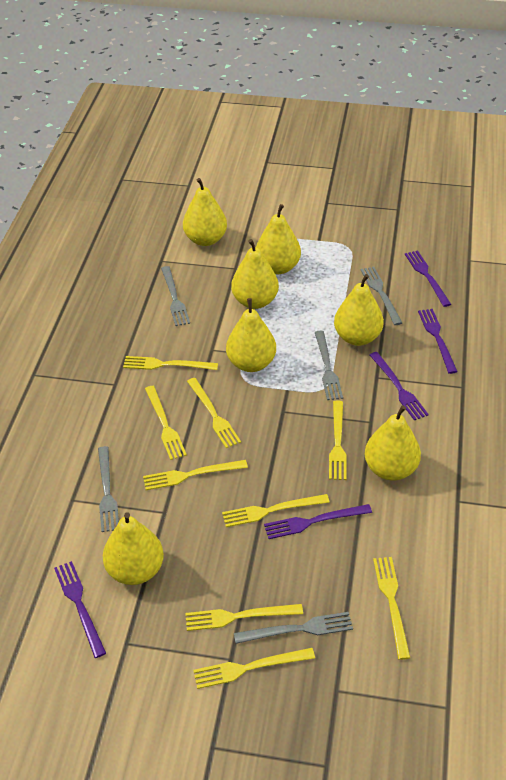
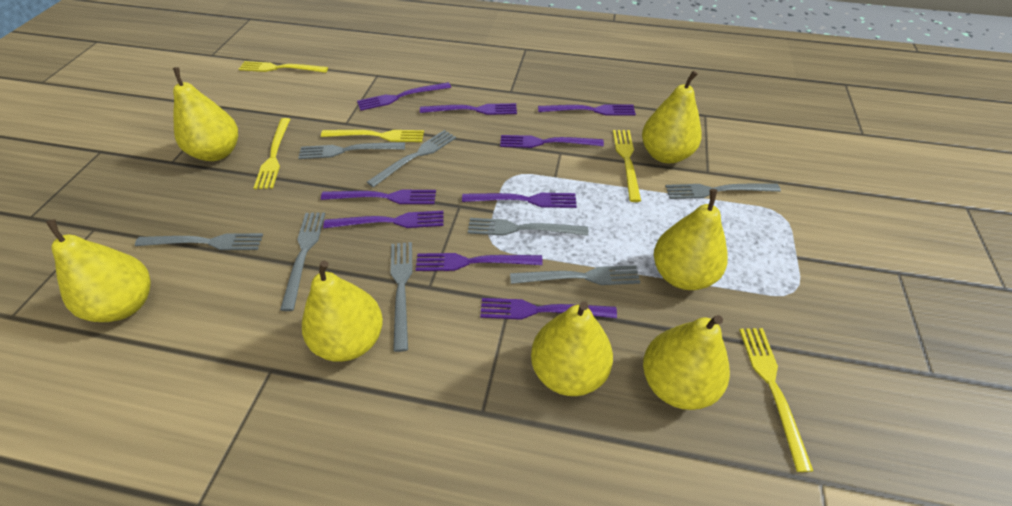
grey fork: [98,446,119,532] [161,266,190,326] [234,612,353,644] [315,331,343,400] [361,267,402,325] = 5 -> [135,233,263,250] [280,212,325,311] [298,142,405,159] [367,130,456,187] [391,242,412,352] [468,218,588,236] [510,265,640,285] [665,184,781,199] = 8
purple fork: [54,561,106,658] [264,504,372,539] [370,352,429,420] [405,251,451,307] [418,309,458,374] = 5 -> [321,190,436,204] [323,211,443,228] [357,82,451,111] [416,253,543,271] [420,103,517,115] [462,193,577,208] [480,298,617,320] [500,135,604,148] [538,105,636,116] = 9
yellow fork: [123,356,218,370] [143,460,248,490] [145,386,187,460] [185,604,303,631] [187,378,241,448] [193,648,315,689] [222,494,330,527] [329,401,347,480] [373,557,410,660] = 9 -> [239,61,328,73] [254,118,290,189] [321,130,424,142] [613,130,641,202] [739,328,813,472] = 5

